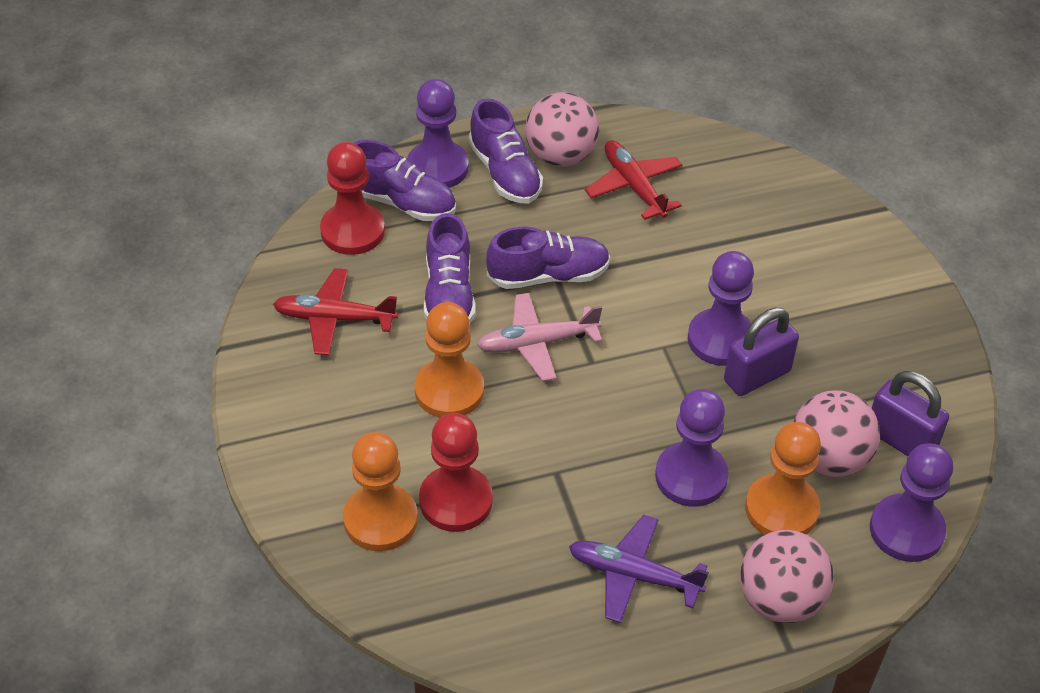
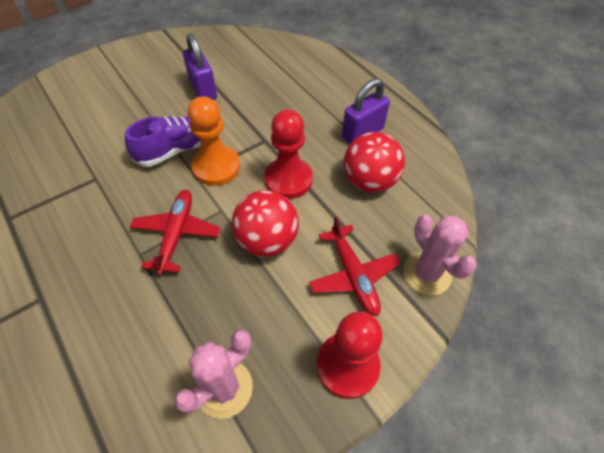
orange pawn: [343,432,418,551] [415,302,484,418] [745,422,821,535] = 3 -> [187,96,240,186] = 1
pink ball: [525,92,599,167] [740,530,834,623] [794,390,880,477] = 3 -> none = 0
pink cactus: none = 0 -> [174,330,253,419] [403,215,477,295] = 2
pink plane: [477,293,602,382] = 1 -> none = 0
purple pawn: [407,79,469,188] [655,389,729,507] [688,251,754,366] [870,443,953,562] = 4 -> none = 0
purple plane: [569,515,709,623] = 1 -> none = 0
purple shoe: [354,140,456,221] [424,213,475,324] [468,98,543,203] [486,226,610,289] = 4 -> [125,116,201,167] = 1
red ball: none = 0 -> [232,190,299,257] [344,132,405,193] = 2

